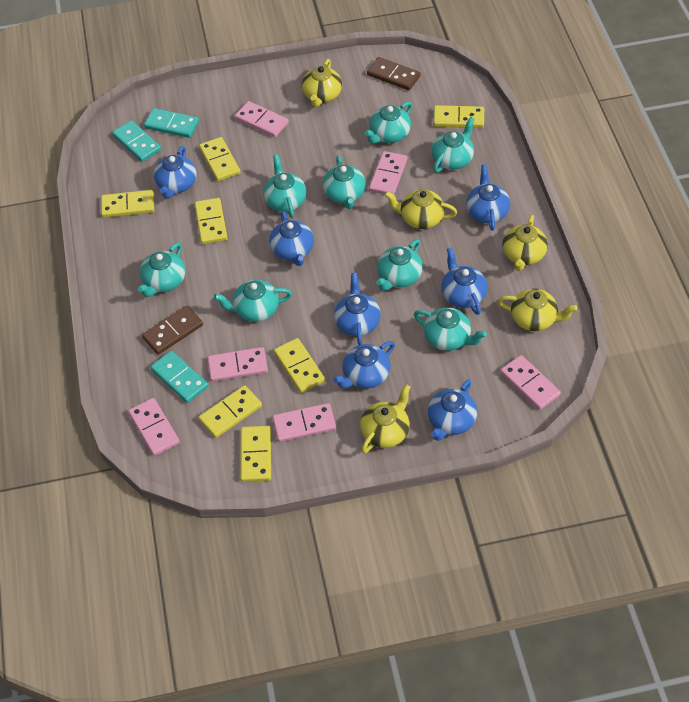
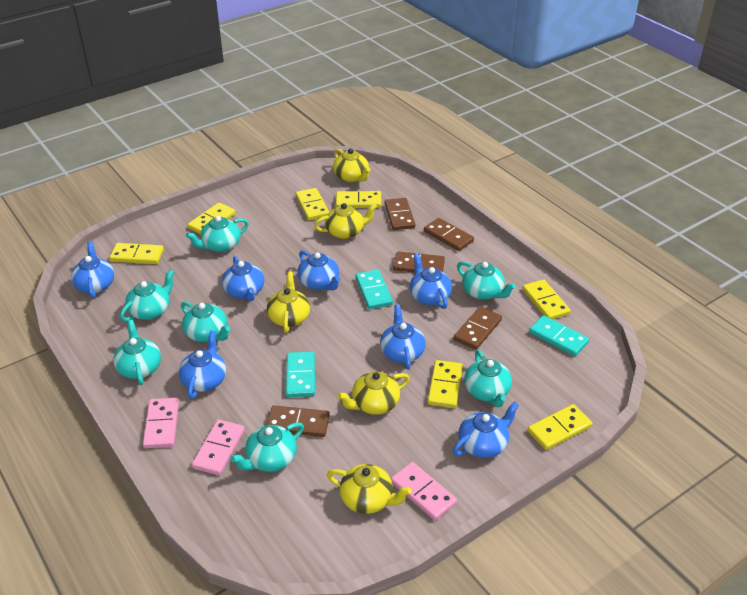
brown domino: [142,306,203,355] [367,57,420,90] = 2 -> [267,406,330,437] [385,198,415,230] [393,252,445,273] [424,218,474,251] [454,306,502,350] = 5
pink domino: [128,398,180,456] [207,347,268,382] [235,101,289,137] [272,403,336,442] [369,151,407,194] [500,355,561,410] = 6 -> [143,398,179,448] [192,419,245,475] [391,462,457,520] = 3
turquoise teapot: [138,242,185,297] [214,280,292,322] [263,155,307,218] [322,156,366,209] [364,102,412,144] [376,239,423,291] [414,307,487,351] [432,117,475,173] = 8 -> [113,320,161,385] [120,269,174,322] [181,301,230,342] [186,216,249,252] [231,422,304,472] [457,261,516,300] [464,350,512,407] = 7

